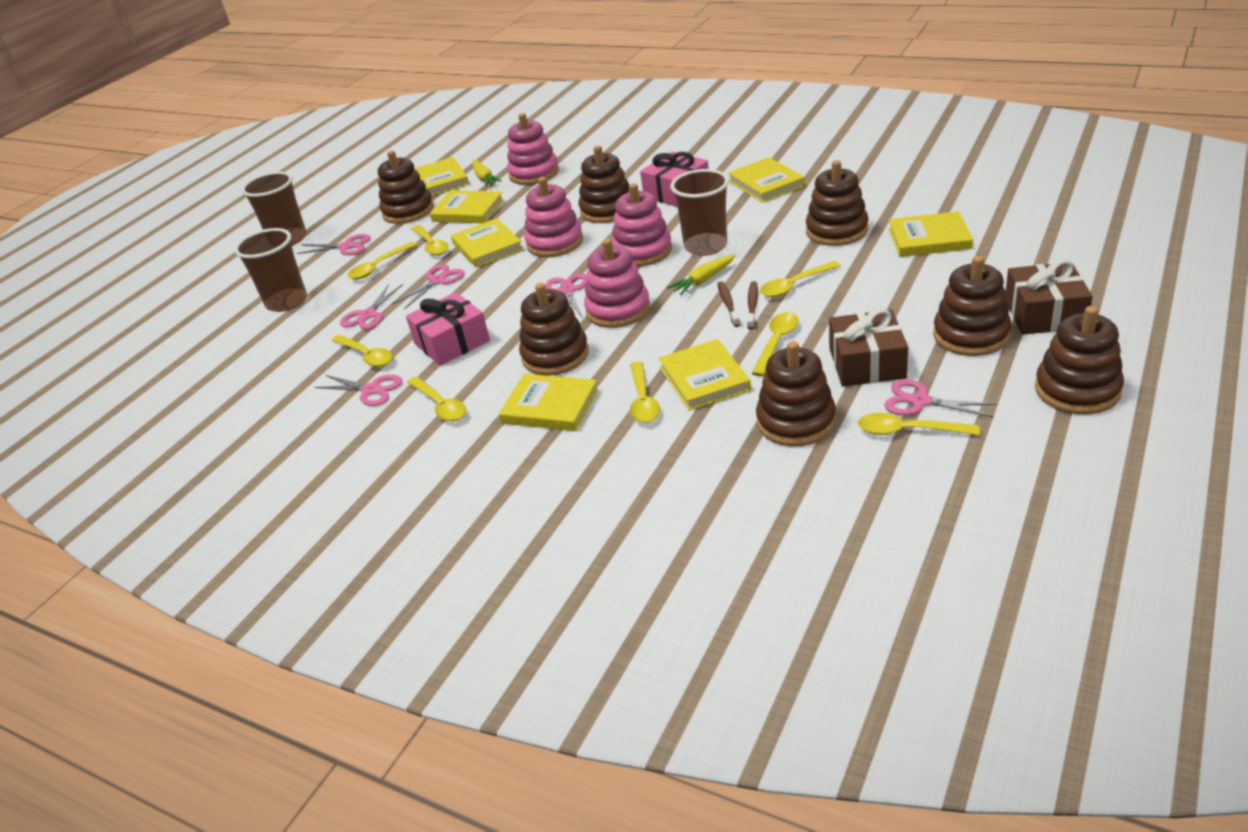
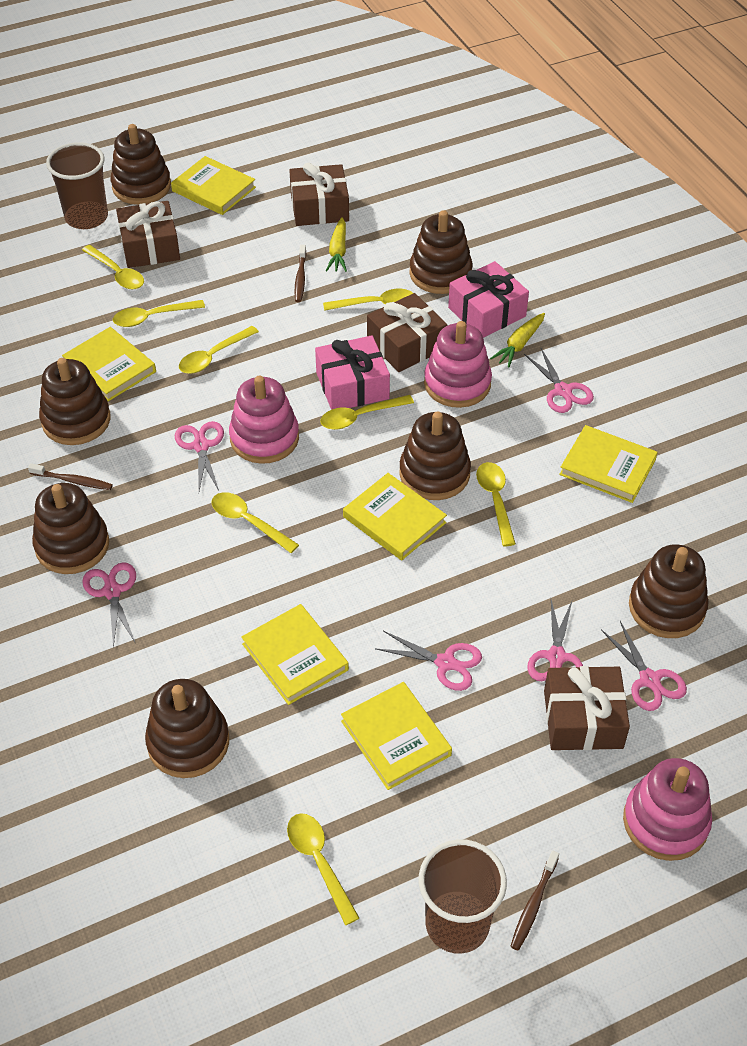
brown cup: [234,228,307,312] [242,172,307,246] [671,169,729,256] = 3 -> [46,142,108,229] [419,839,507,954] = 2
brown gift: [829,309,908,387] [1006,259,1093,335] = 2 -> [116,201,180,268] [289,163,349,226] [367,293,447,372] [544,666,630,750] = 4
brown toothbrush: [717,281,741,327] [747,281,758,329] = 2 -> [28,463,113,490] [295,245,306,302] [510,850,559,950] = 3
pink stacking toy: [507,113,559,185] [524,177,583,257] [584,239,650,328] [612,183,672,267] = 4 -> [229,376,299,464] [424,321,492,408] [623,758,712,861] = 3
yellow book: [414,157,469,196] [430,190,504,223] [451,218,523,268] [499,374,598,431] [658,339,751,411] [728,157,805,203] [888,211,973,257] = 7 -> [62,327,156,402] [171,156,256,215] [241,604,349,705] [341,682,452,790] [343,473,447,560] [559,425,658,503] = 6

